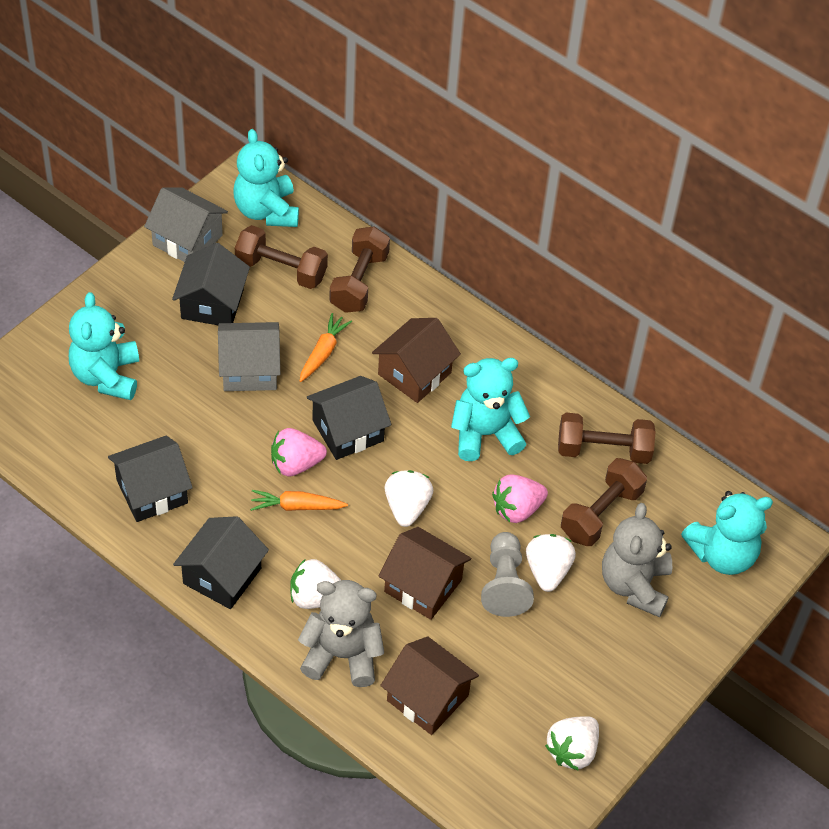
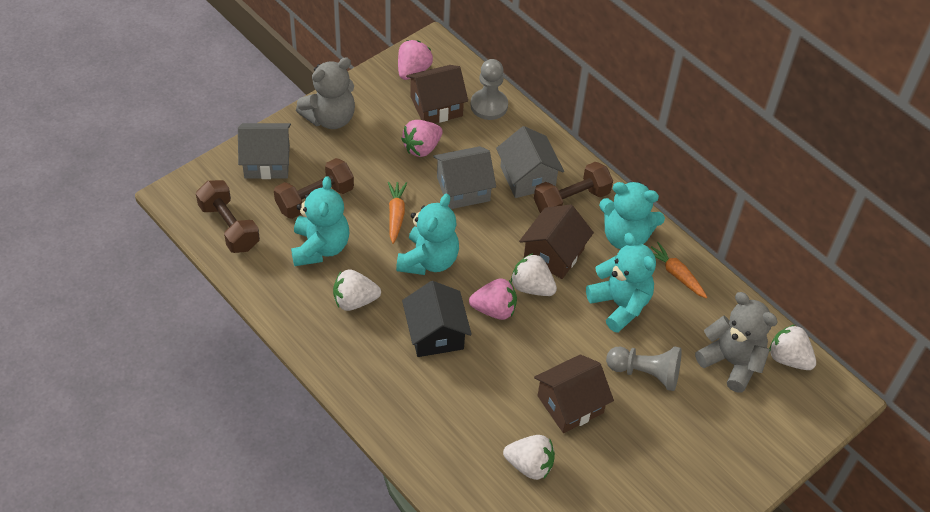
black house: [108,435,193,522] [172,243,250,325] [173,516,269,609] [307,376,391,460] = 4 -> [402,281,472,357] = 1
brown dumbbell: [235,225,328,289] [329,226,390,313] [558,413,656,464] [561,458,647,546] = 4 -> [196,180,260,253] [274,158,354,219] [534,162,613,213] = 3
grey house: [144,187,228,262] [218,322,280,391] = 2 -> [238,123,291,179] [433,146,496,209] [496,126,564,198] = 3
grey pawn: [481,532,534,617] = 1 -> [471,59,508,120] [606,346,682,391] = 2
pink strawberry: [271,428,327,476] [492,474,548,523] = 2 -> [398,40,433,80] [401,120,443,157] [469,278,517,320] = 3

